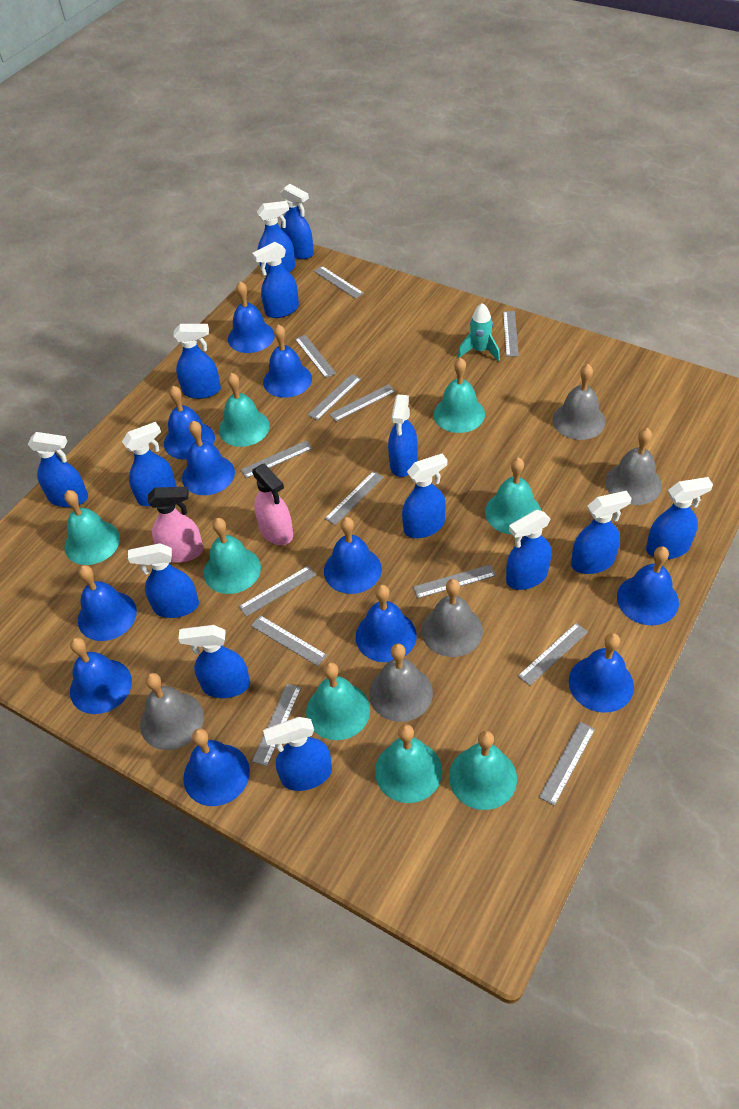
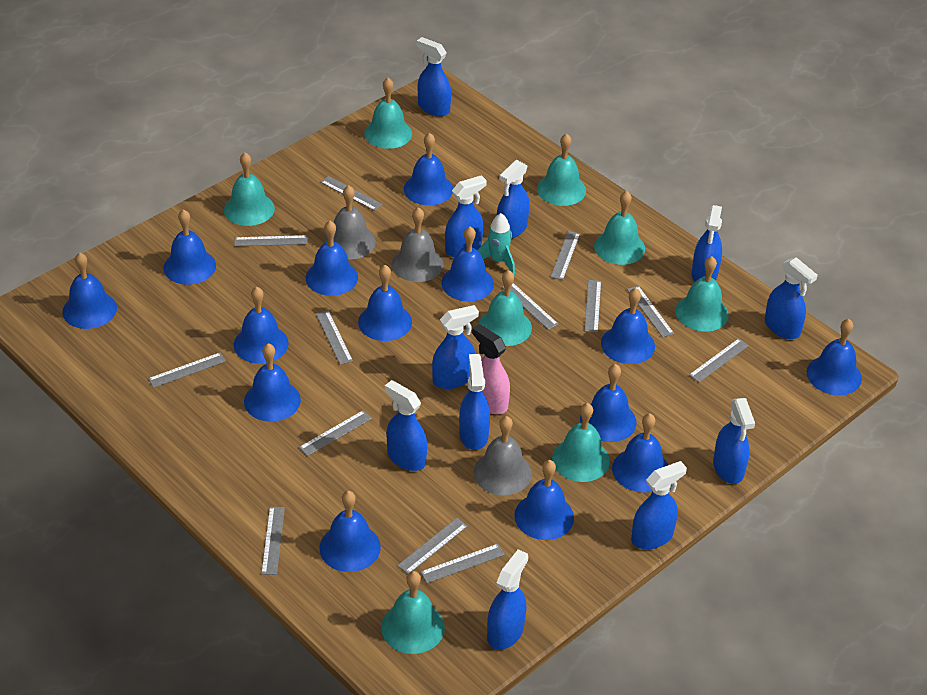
blue bell: [70,637,132,714] [78,565,137,641] [164,386,215,460] [182,421,235,495] [183,728,250,806] [228,281,275,353] [263,324,312,398] [324,517,382,594] [356,585,416,662] [569,633,634,713] [617,546,679,625] = 11 -> [62,252,117,329] [163,209,216,285] [234,287,289,364] [244,343,301,422] [306,221,358,296] [319,491,381,572] [358,265,412,341] [404,133,453,205] [441,227,494,301] [514,460,574,540] [580,364,636,442] [601,288,655,364] [612,413,668,493] [807,319,862,395] = 14
blue spray bottle: [28,432,88,507] [122,422,177,506] [128,543,199,618] [173,324,221,399] [178,625,250,698] [252,242,299,318] [257,201,295,275] [263,717,332,791] [280,184,314,259] [388,395,418,477] [402,453,447,538] [506,510,551,590] [571,491,632,574] [646,477,713,559] = 14 -> [385,380,427,471] [417,37,451,117] [432,305,479,389] [445,175,487,257] [459,354,490,450] [487,549,528,650] [497,160,530,238] [631,461,687,549] [692,205,722,282] [713,398,755,484] [765,257,818,339] = 11
grey bell: [140,673,204,750] [369,643,433,722] [422,579,483,657] [552,364,606,440] [605,428,662,505] = 5 -> [324,185,376,260] [392,207,444,282] [473,416,532,495] = 3
pink spray bottle: [148,487,204,563] [252,463,293,545] = 2 -> [472,324,510,414] = 1

